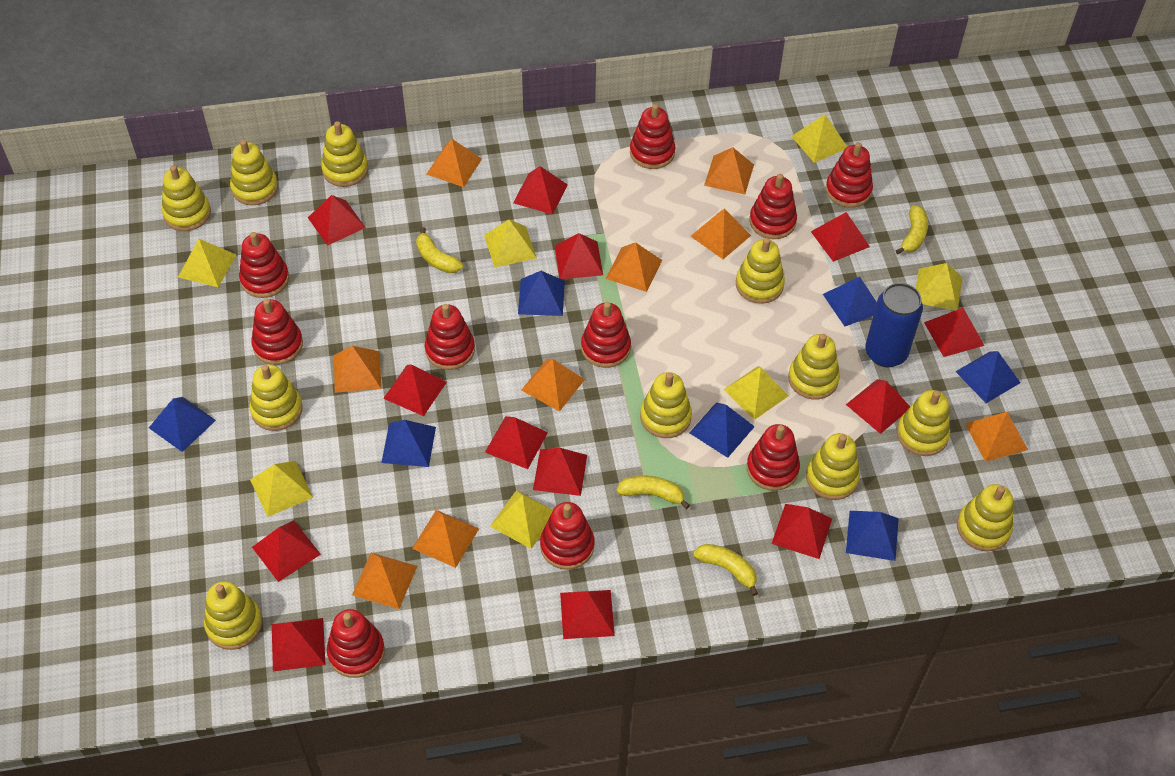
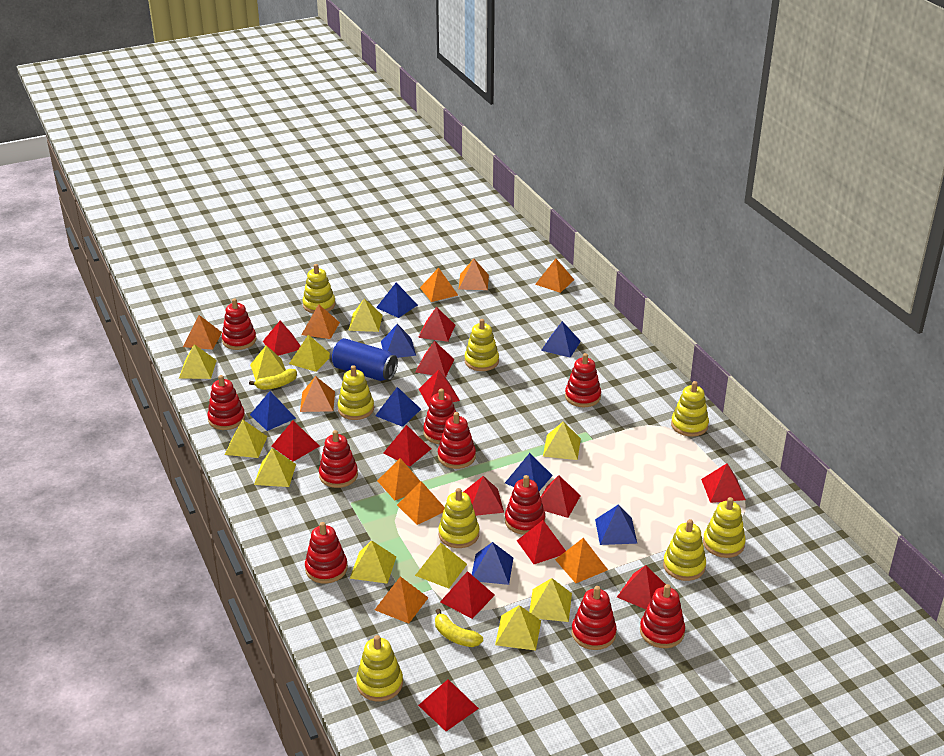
blue pyramid: [149,397,216,452] [381,420,436,467] [518,271,565,316] [690,402,755,458] [823,277,877,327] [846,511,899,561] [955,351,1021,403] = 7 -> [250,391,296,431] [375,387,421,427] [376,283,418,318] [381,324,416,358] [472,542,513,585] [505,453,553,491] [541,321,581,358] [595,504,637,545] = 8
orange pyramid: [334,346,381,393] [352,553,417,609] [412,510,479,568] [426,139,482,187] [521,359,585,412] [606,242,662,292] [691,209,751,259] [704,147,754,195] [965,412,1028,462] = 9 -> [183,315,222,350] [300,376,335,412] [301,304,340,339] [375,576,428,624] [377,458,421,500] [397,481,445,525] [420,268,458,302] [459,258,489,290] [535,259,574,293] [555,538,608,583] = 10
yellow banana: [416,227,463,273] [617,476,690,509] [693,544,758,596] [896,205,928,254] = 4 -> [249,369,297,390] [435,609,483,647] = 2
yellow pyramid: [178,239,236,287] [250,461,313,517] [484,219,537,268] [490,490,553,549] [723,366,789,420] [791,114,847,163] [916,263,963,311] = 7 -> [179,344,217,379] [225,420,268,458] [250,345,286,380] [254,448,296,487] [289,335,330,372] [348,298,383,332] [350,540,396,584] [415,543,467,589] [495,605,541,651] [529,578,572,622] [543,421,581,460] = 11
yellow stacking toy: [162,165,211,231] [204,581,262,650] [230,140,278,205] [249,365,302,431] [321,121,368,187] [640,372,692,438] [736,238,785,304] [788,334,840,400] [806,433,860,500] [897,390,950,456] [957,484,1013,551] = 11 -> [302,264,336,313] [337,365,374,420] [356,635,403,701] [438,488,480,548] [464,319,499,371] [663,519,706,581] [671,381,709,437] [703,497,746,558] = 8

